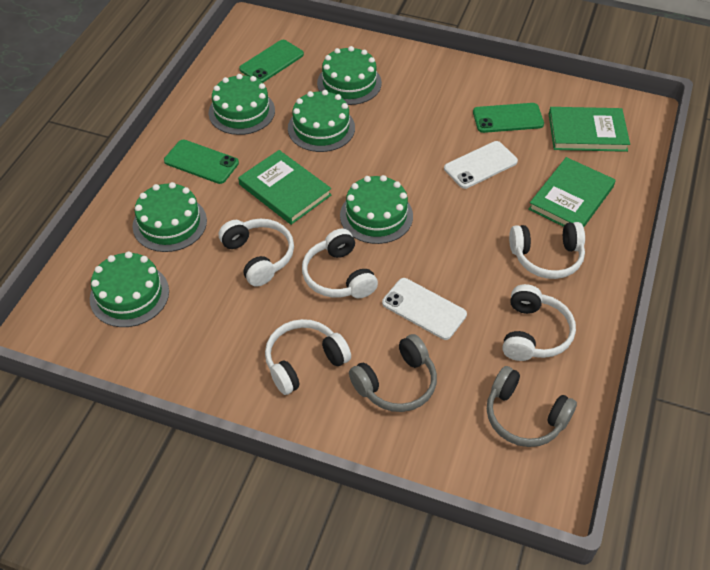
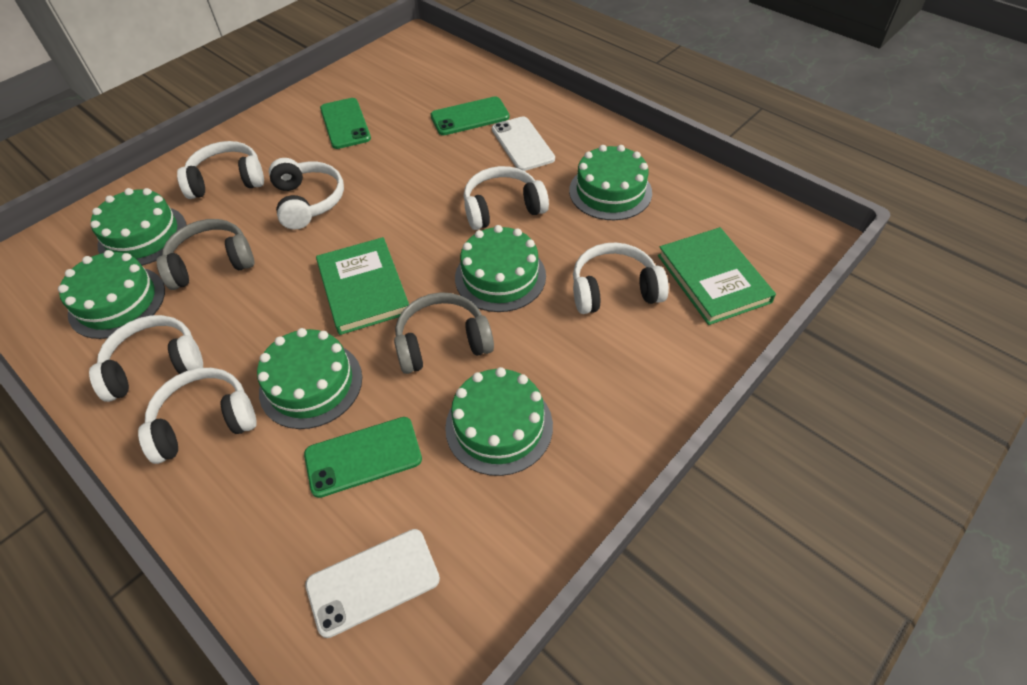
green book: [238,150,331,225] [528,157,616,227] [549,107,630,152] = 3 -> [316,237,409,335] [658,227,776,325] = 2
white headphones: [219,219,294,287] [265,319,351,395] [302,229,378,298] [502,284,576,361] [509,222,585,279] = 5 -> [89,315,203,402] [138,368,257,464] [177,141,264,199] [269,158,344,230] [464,166,549,230] [573,243,669,314] = 6

